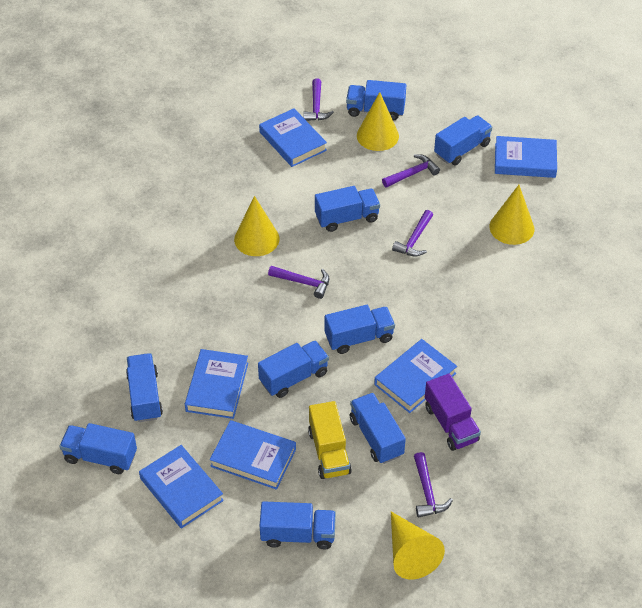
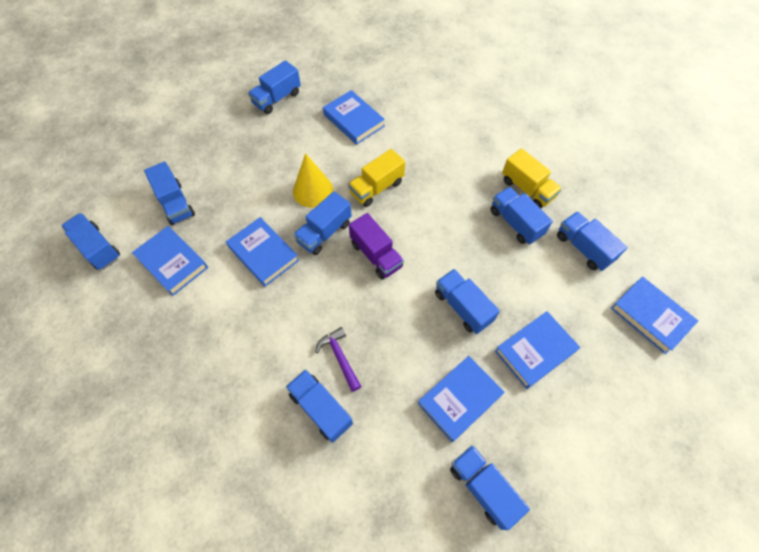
purple hammer: [268,266,329,299] [303,78,334,121] [382,154,440,188] [392,210,433,256] [414,452,453,518] = 5 -> [315,327,362,392] = 1
yellow cone: [234,196,279,256] [357,92,399,151] [391,512,445,580] [489,185,534,245] = 4 -> [293,153,333,208] = 1
yellow truck: [308,401,352,479] = 1 -> [348,149,405,207] [502,148,562,208] = 2

